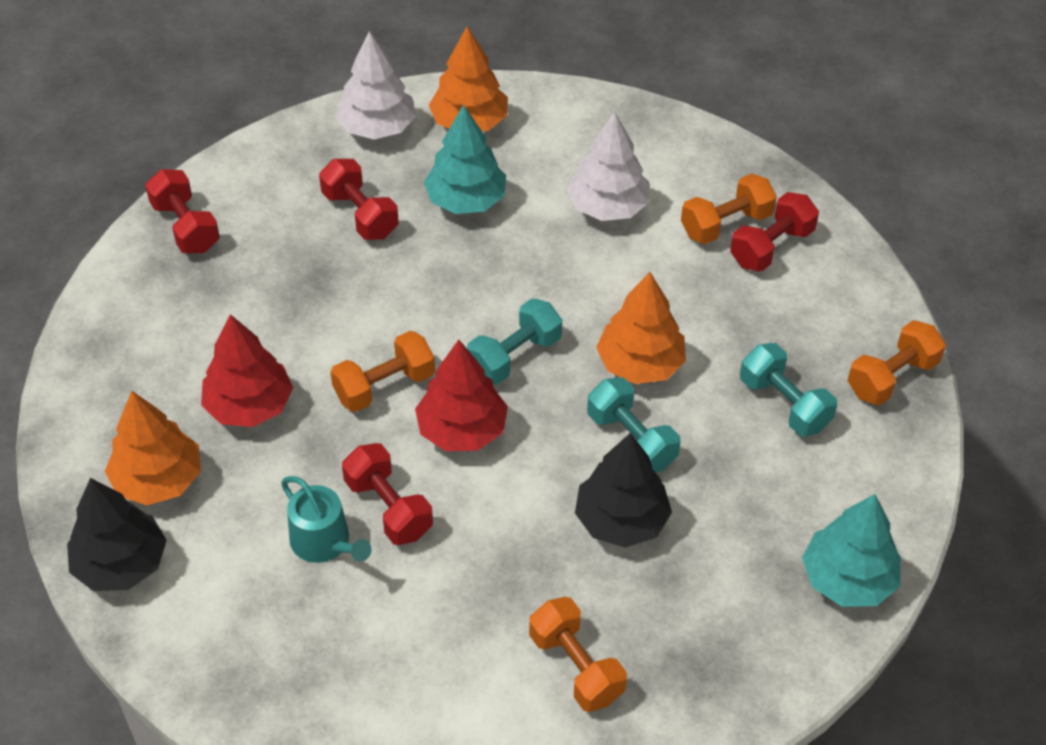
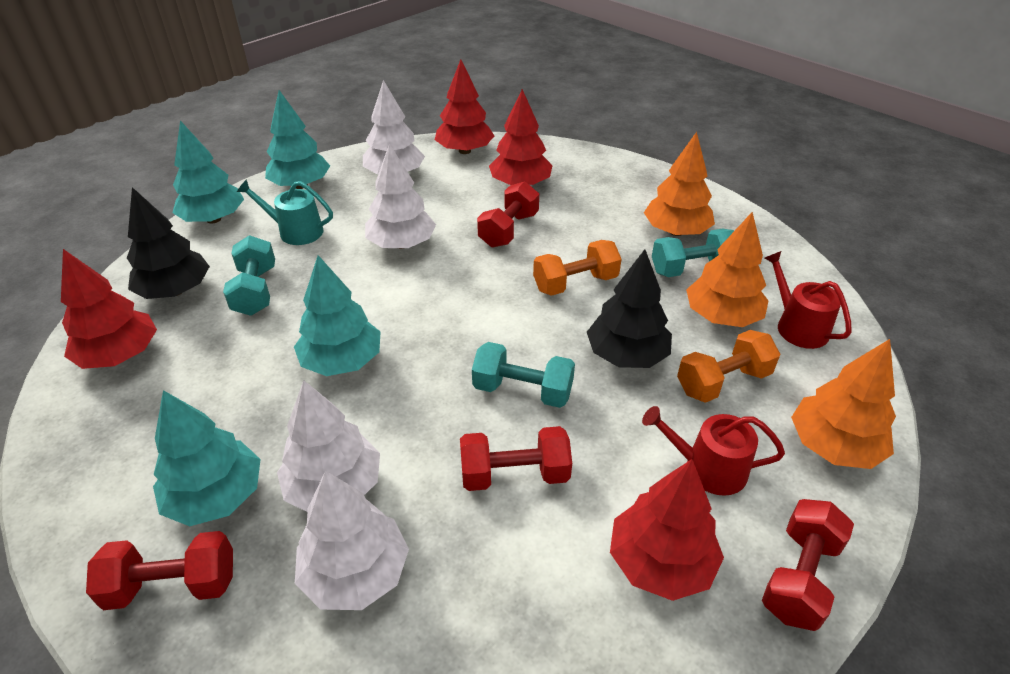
orange dumbbell: [330,331,435,412] [529,597,627,712] [681,174,777,244] [848,320,946,405] = 4 -> [533,240,621,296] [677,330,780,403] = 2
red tree: [201,314,293,427] [415,339,508,451] = 2 -> [61,249,157,369] [435,59,494,154] [489,89,553,185] [610,459,724,601] = 4
red watering can: none = 0 -> [642,406,785,496] [764,251,852,349] = 2
turquoise tree: [424,104,506,214] [802,494,901,607] = 2 -> [153,390,261,526] [172,120,244,223] [265,90,330,189] [294,255,381,376] = 4
white tree: [336,31,416,139] [567,112,649,221] = 2 -> [277,380,380,512] [295,471,409,610] [363,80,425,174] [365,144,436,249] = 4

